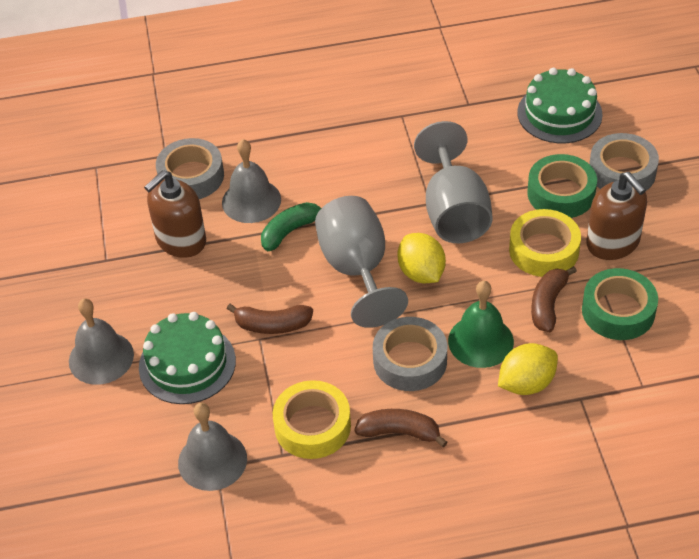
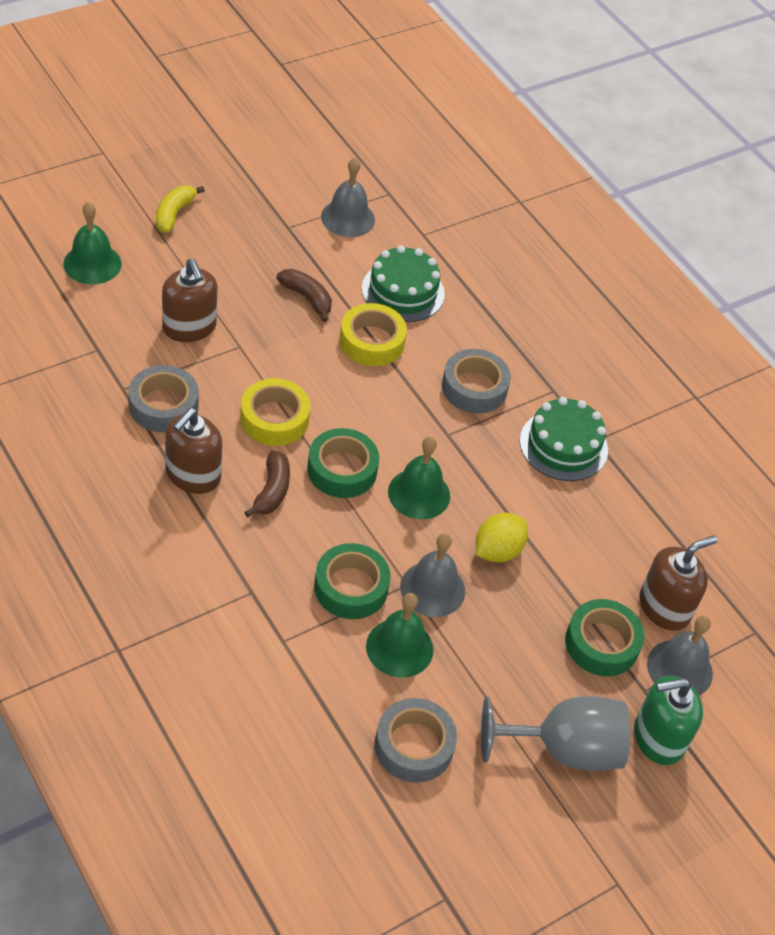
brown banana: [227,304,313,334] [354,409,448,448] [531,266,577,332] = 3 -> [244,450,290,518] [277,269,332,322] = 2
brown soap dispenser: [144,170,206,258] [586,172,647,260] = 2 -> [162,258,217,342] [165,408,222,494] [639,535,718,631] = 3
green banana: [261,202,321,251] = 1 -> none = 0
green bell: [448,281,514,368] = 1 -> [63,202,122,284] [366,593,433,678] [388,437,450,519] = 3
green soap dispenser: none = 0 -> [634,676,703,765] = 1
green tape: [527,154,597,218] [582,268,658,340] = 2 -> [307,428,379,498] [314,543,391,619] [565,599,645,676] = 3
grey goblet: [315,196,408,328] [414,121,493,243] = 2 -> [481,696,630,771] = 1
yellow banana: none = 0 -> [156,186,205,233] = 1
yellow lemon: [398,233,446,283] [498,343,558,395] = 2 -> [476,513,528,563] = 1

